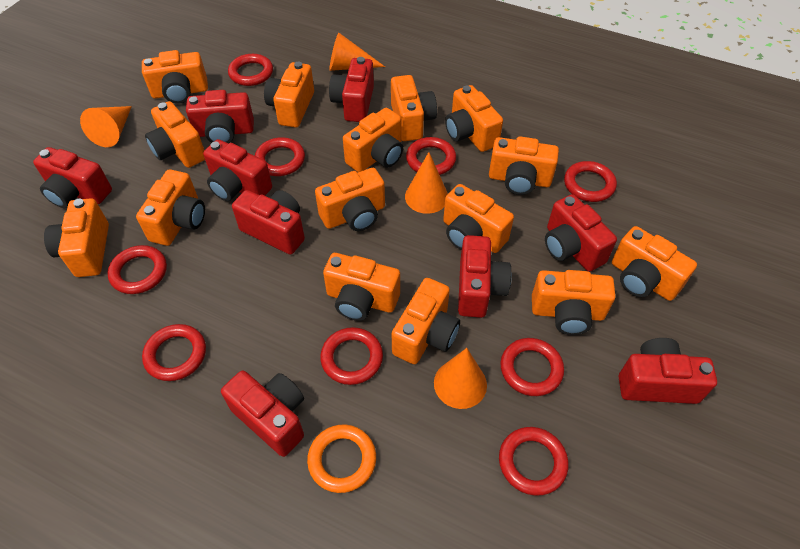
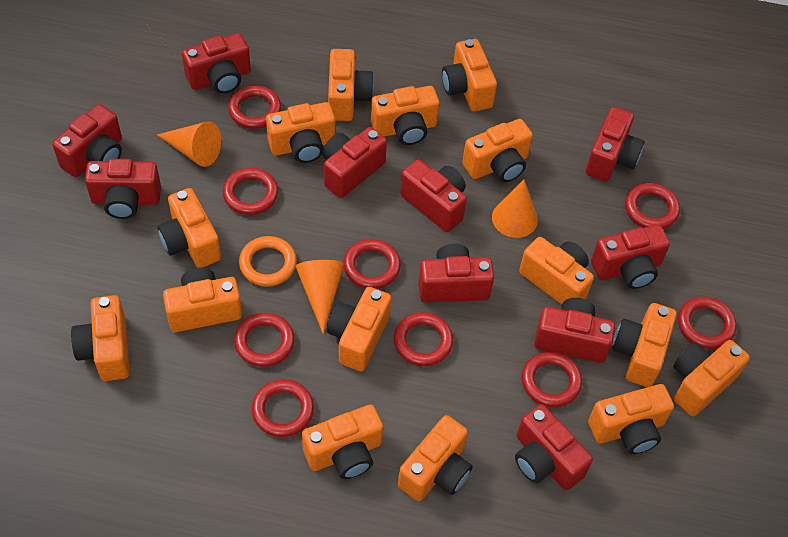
orange cone: [80,106,132,147] [329,33,385,71] [405,152,448,214] [434,348,487,409] = 4 -> [157,121,221,167] [296,260,344,334] [492,179,538,238] = 3
red camera: [33,147,112,208] [186,90,254,144] [203,139,272,201] [221,371,304,457] [232,190,305,255] [329,57,374,122] [458,235,512,318] [545,194,617,272] [619,338,717,404] = 9 -> [52,104,122,177] [85,159,161,219] [182,33,251,94] [322,127,387,198] [400,159,467,232] [418,244,494,303] [515,404,593,490] [534,298,615,363] [586,107,644,181] [591,225,670,289] = 10

